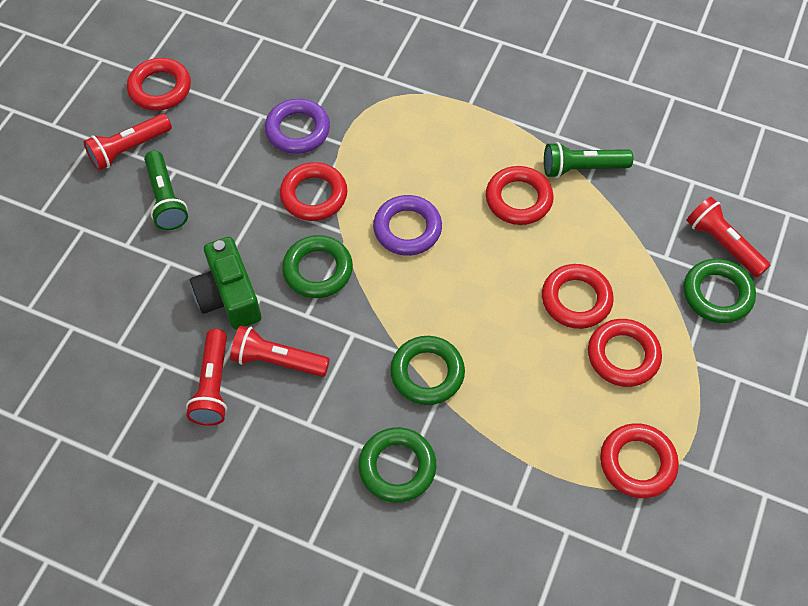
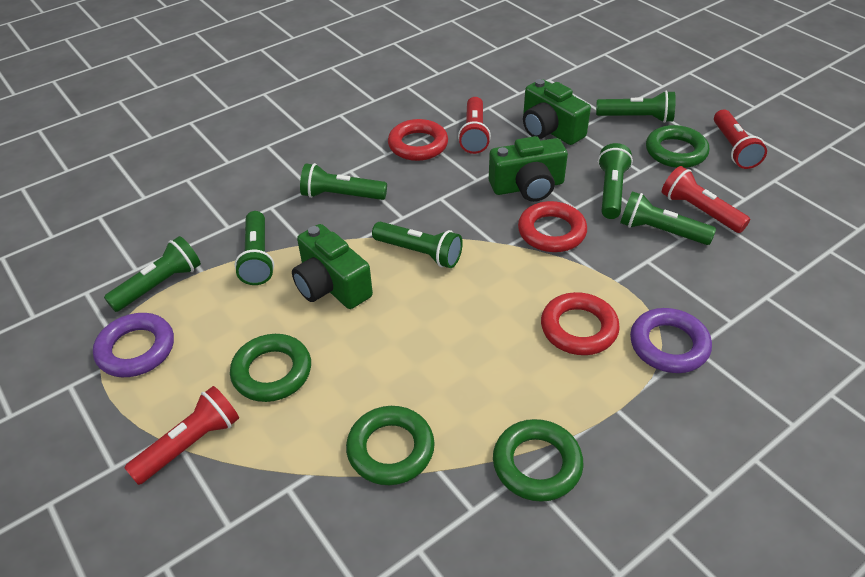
green camera: [190,237,261,329] = 1 -> [292,224,373,309] [489,136,568,202] [523,79,591,145] = 3
green flashlight: [144,151,188,230] [544,142,633,178] = 2 -> [104,236,201,312] [235,211,274,285] [300,163,387,200] [372,222,463,268] [596,91,676,123] [598,143,633,219] [620,191,716,245] = 7
red ring: [127,58,191,111] [280,162,347,221] [486,166,554,225] [542,264,614,329] [588,319,662,387] [600,423,679,498] = 6 -> [388,119,448,161] [518,201,587,252] [541,292,620,355] = 3

